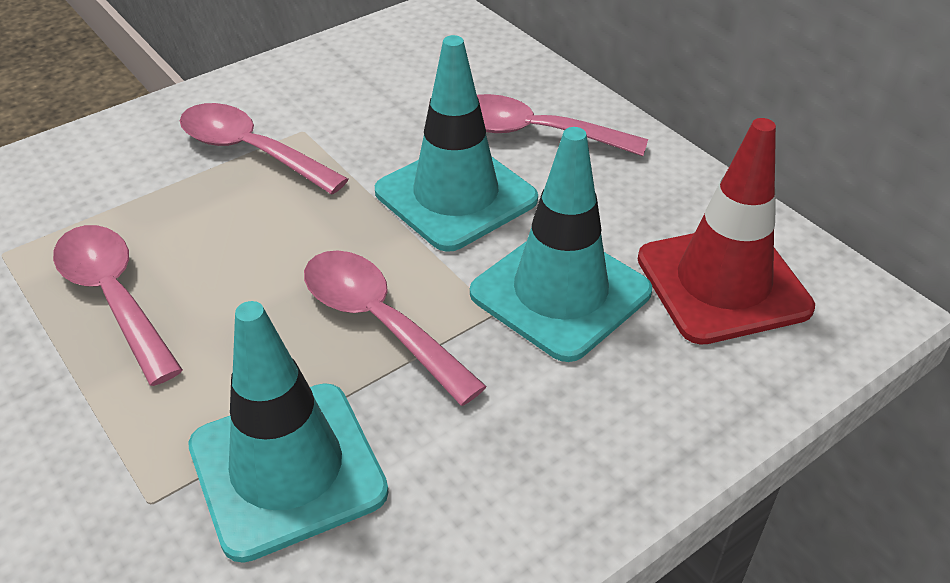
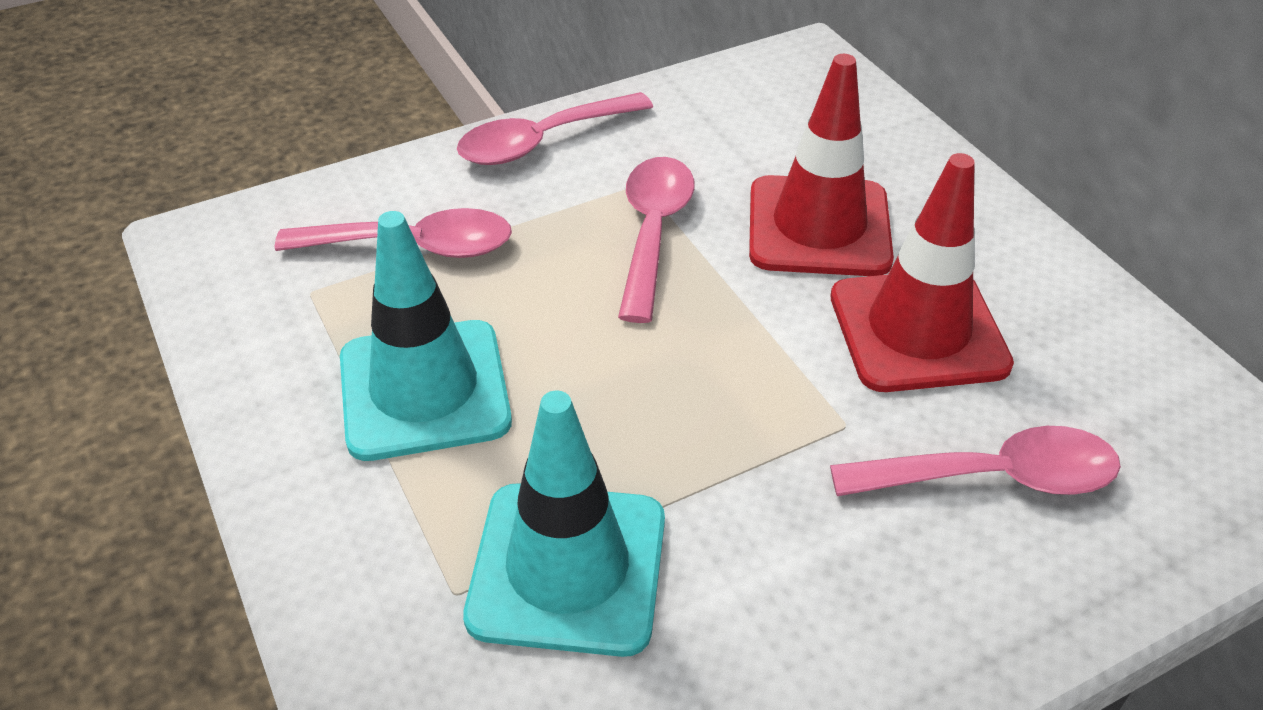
red traffic cone: [638,118,815,345] = 1 -> [749,54,894,276] [830,153,1014,392] = 2
turquoise traffic cone: [188,301,389,563] [375,35,538,252] [470,127,652,362] = 3 -> [340,211,512,461] [463,391,665,657] = 2

